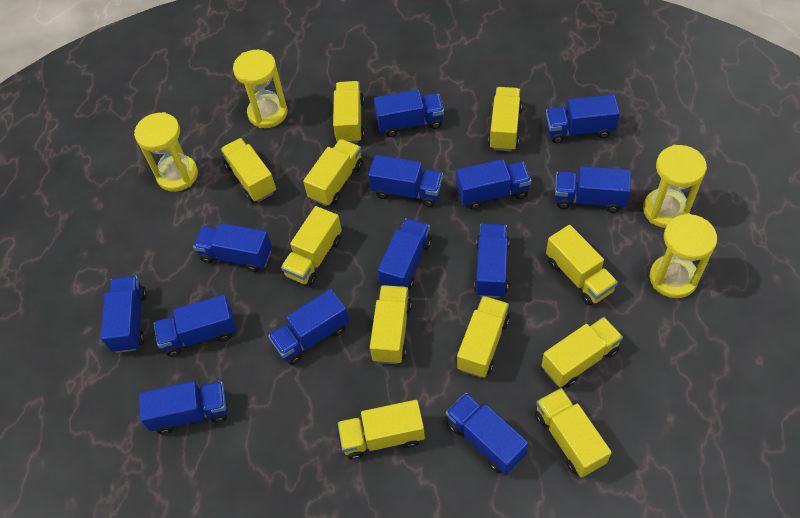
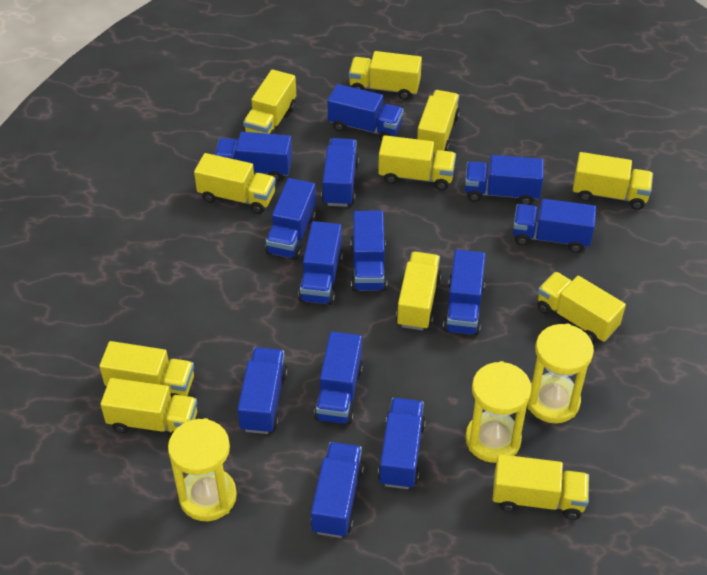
yellow hourglass: [134,112,198,192] [233,50,288,128] [643,145,707,228] [650,214,717,298] = 4 -> [168,418,237,521] [465,361,531,463] [527,324,594,423] = 3

